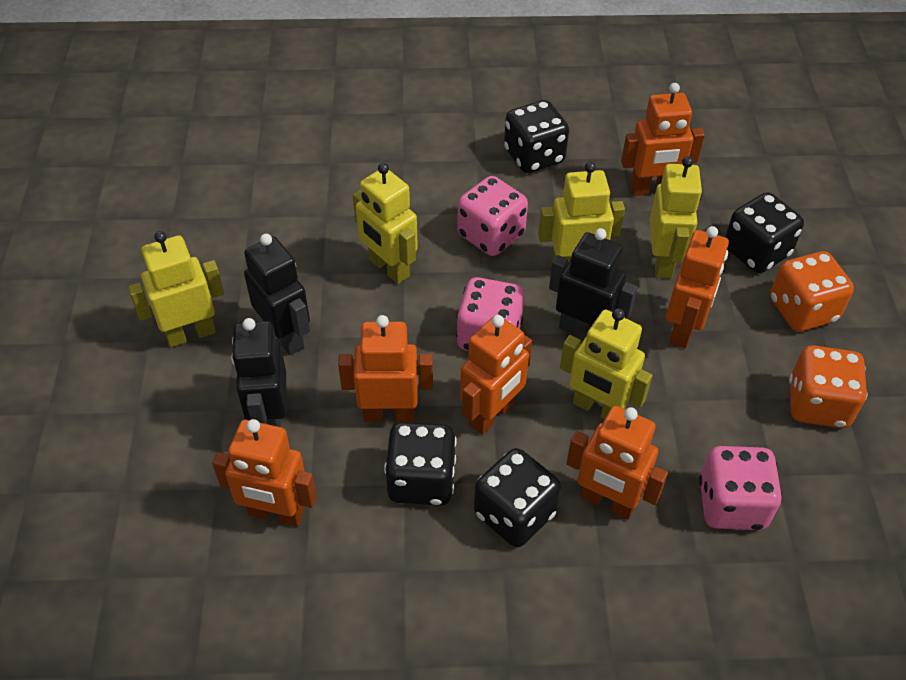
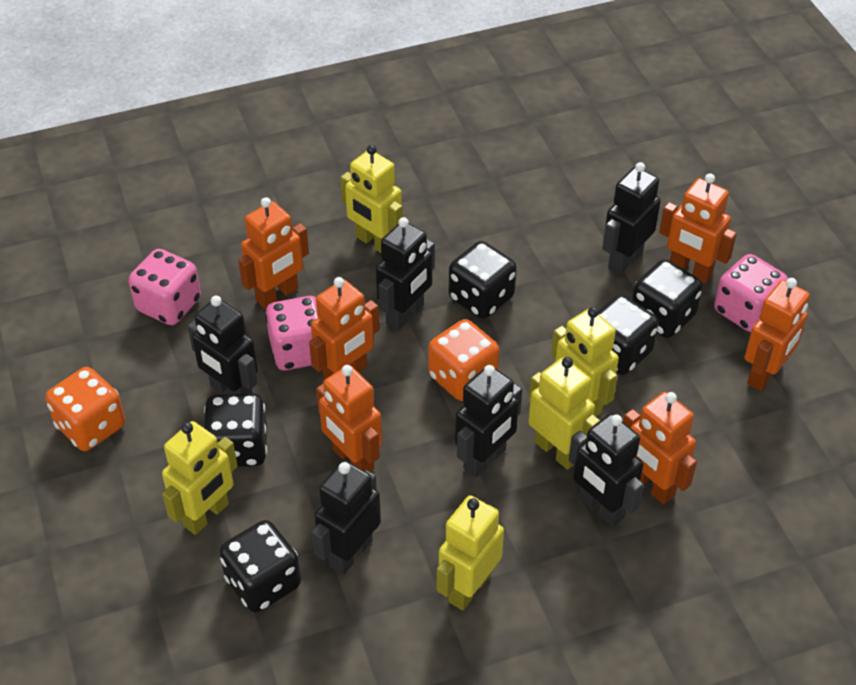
black dice: [384,422,457,506] [474,448,561,547] [504,100,569,173] [725,193,804,273] = 4 -> [204,393,267,467] [219,520,301,612] [449,241,517,319] [599,295,658,375] [632,259,703,338] = 5
black robot: [231,318,286,427] [244,234,310,355] [549,228,637,334] = 3 -> [188,296,258,394] [312,460,381,575] [376,217,435,330] [455,365,522,478] [569,414,644,527] [602,162,661,275] = 6

